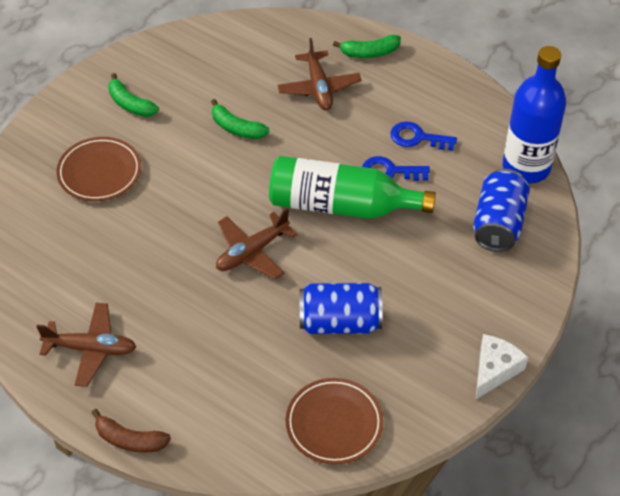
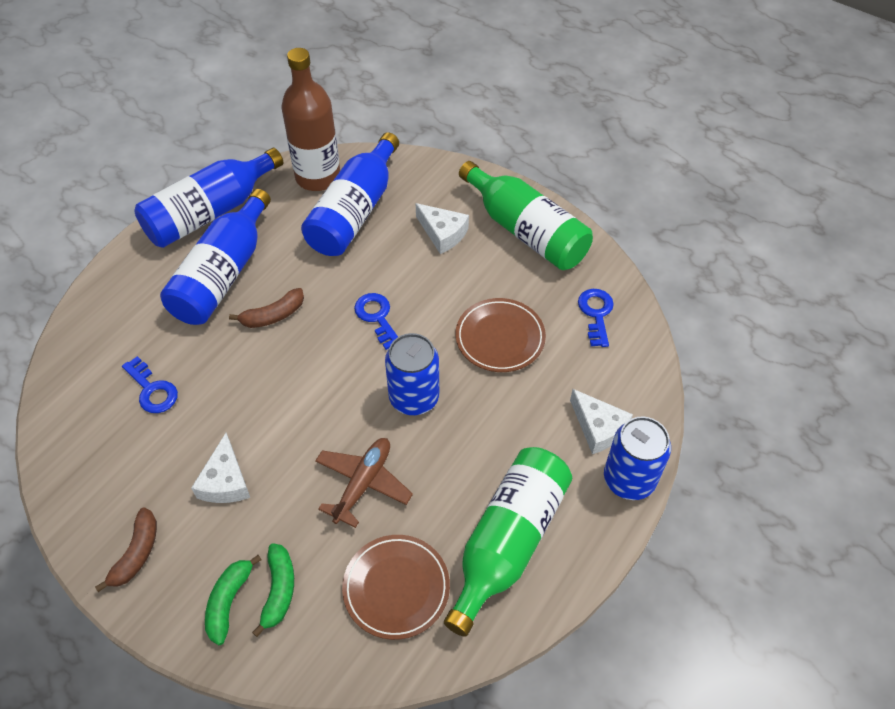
blue bottle: [503,46,566,184] = 1 -> [134,148,283,248] [160,189,271,325] [301,132,399,256] = 3
blue key: [362,156,430,181] [391,121,457,151] = 2 -> [122,356,178,413] [354,293,398,350] [578,289,614,347] = 3
brown banana: [91,409,171,452] = 1 -> [95,507,157,592] [229,288,304,328] = 2
brown bottle: none = 0 -> [282,48,340,191] = 1
brown plane: [36,303,136,387] [216,208,297,279] [277,38,361,110] = 3 -> [315,438,413,528] = 1
green banana: [108,73,159,117] [211,99,269,139] [333,35,401,58] = 3 -> [205,555,262,645] [252,543,294,637] = 2
green bottle: [269,156,436,219] = 1 -> [444,447,572,637] [459,161,593,270] = 2
white cheese: [475,334,528,400] = 1 -> [191,433,250,503] [416,203,469,254] [570,389,633,454] = 3

